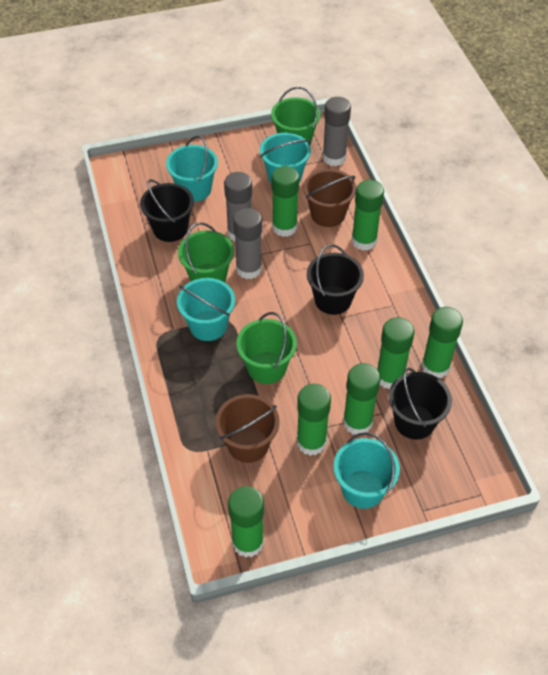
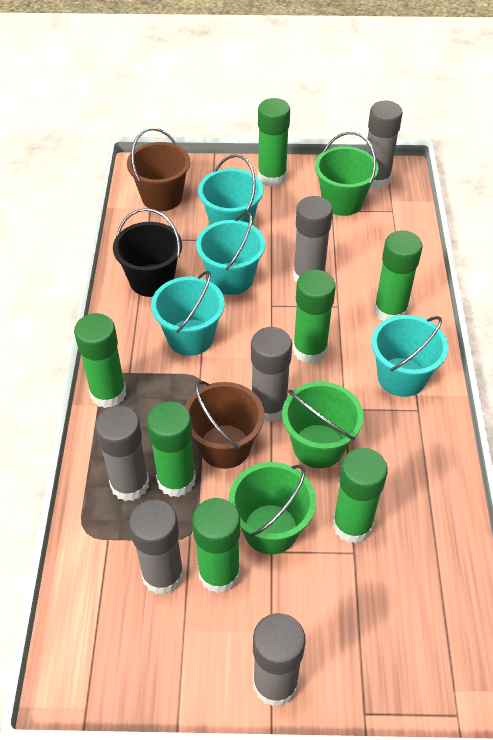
black bucket: [140,179,194,242] [307,244,364,315] [389,368,452,440] = 3 -> [113,208,182,297] = 1
grey glue stick: [224,172,252,242] [233,208,262,279] [323,97,351,166] = 3 -> [95,406,149,501] [129,499,184,595] [251,327,292,422] [253,613,305,707] [293,196,333,282] [366,101,403,189] = 6

